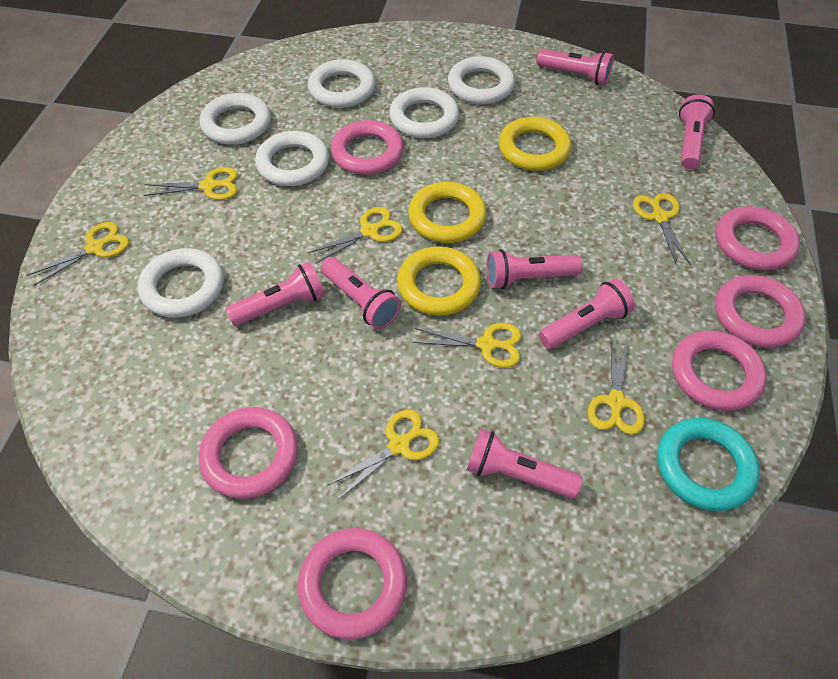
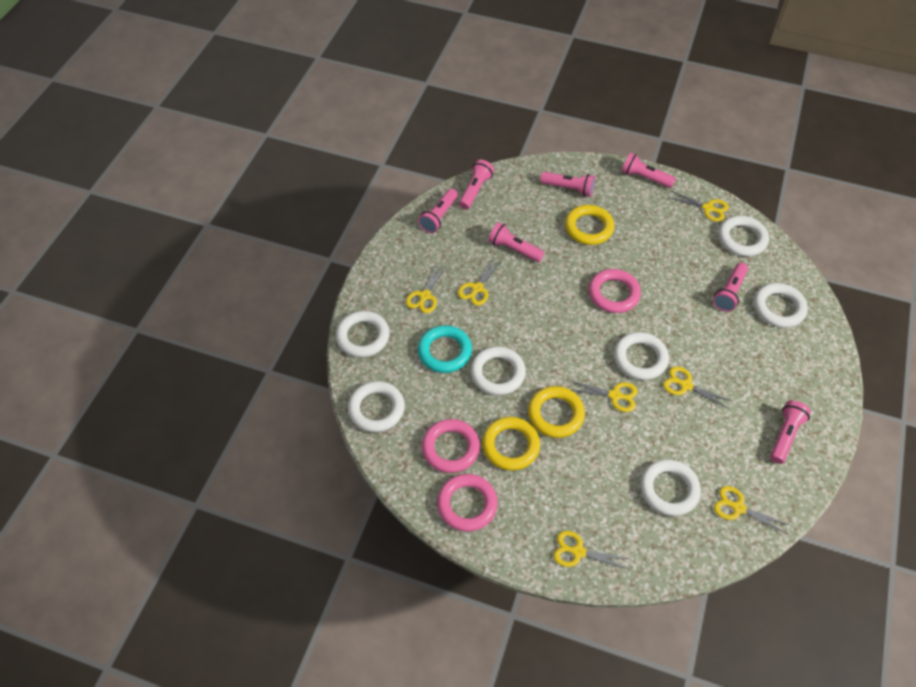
pink ring: [199,407,298,499] [298,528,407,639] [331,120,404,175] [672,330,767,411] [715,275,806,348] [716,206,800,271] = 6 -> [422,419,480,473] [437,474,498,532] [589,269,641,313] = 3
white ring: [138,248,224,318] [200,93,271,145] [255,131,329,186] [308,59,375,108] [389,87,459,138] [448,56,515,104] = 6 -> [336,311,390,357] [348,381,405,432] [470,346,526,395] [614,332,669,380] [640,459,701,516] [718,216,769,256] [754,283,808,328] = 7

